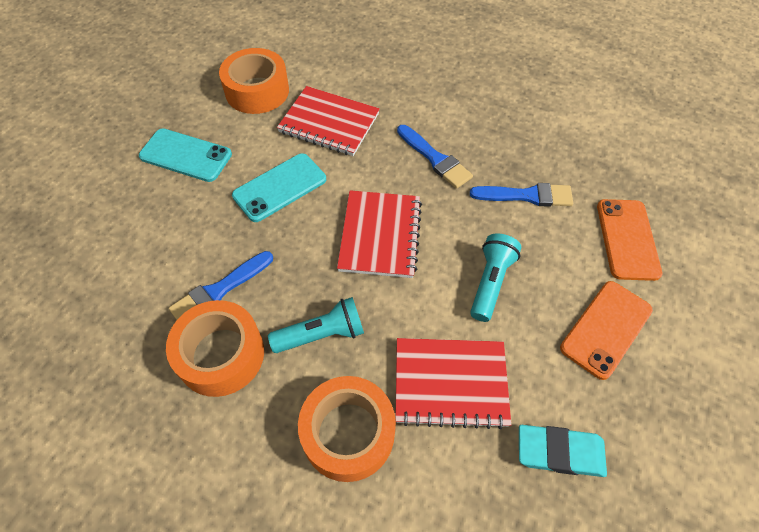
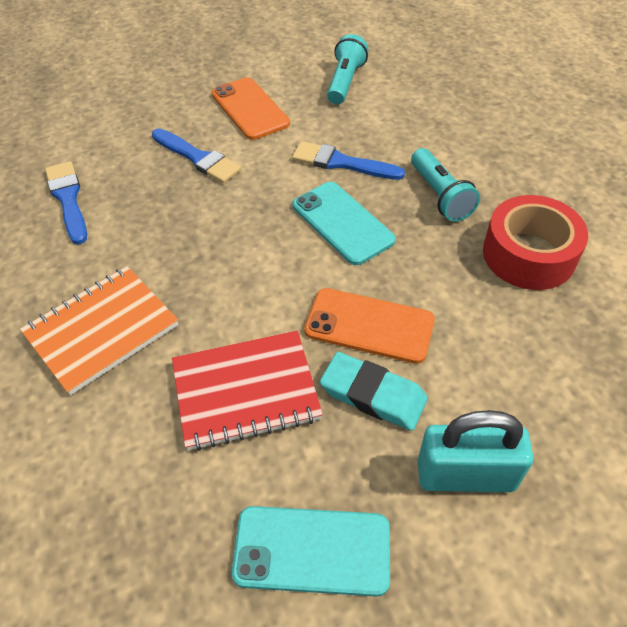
orange notebook: none = 0 -> [20,266,178,395] = 1
orange tape: [166,300,264,397] [219,48,289,114] [298,376,396,482] = 3 -> none = 0
red notebook: [277,86,380,156] [337,190,422,278] [395,338,511,429] = 3 -> [172,330,323,451] = 1
red tape: none = 0 -> [483,195,588,290] = 1
turquoise padlock: none = 0 -> [418,410,533,492] = 1

